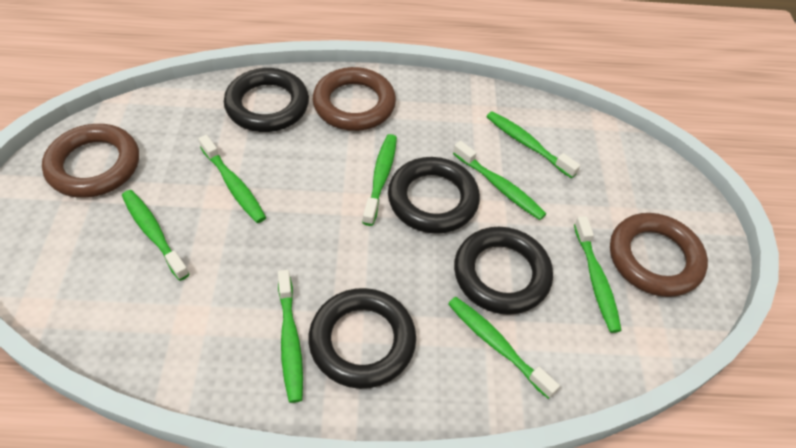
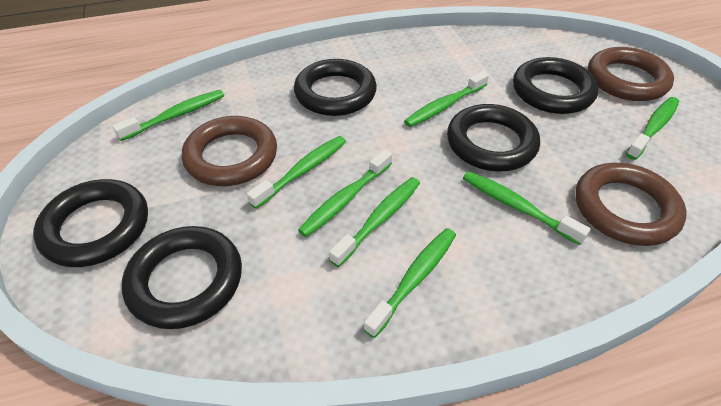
black ring: [224,68,309,132] [309,288,416,389] [388,157,480,234] [454,227,553,315] = 4 -> [33,179,148,267] [122,226,242,329] [294,59,377,116] [447,104,540,171] [513,57,598,114] = 5

